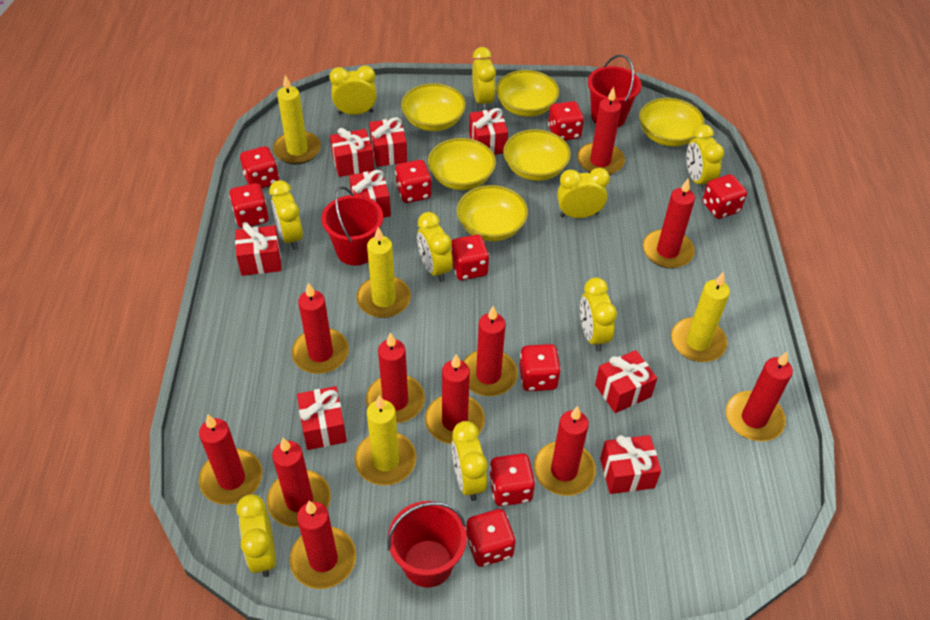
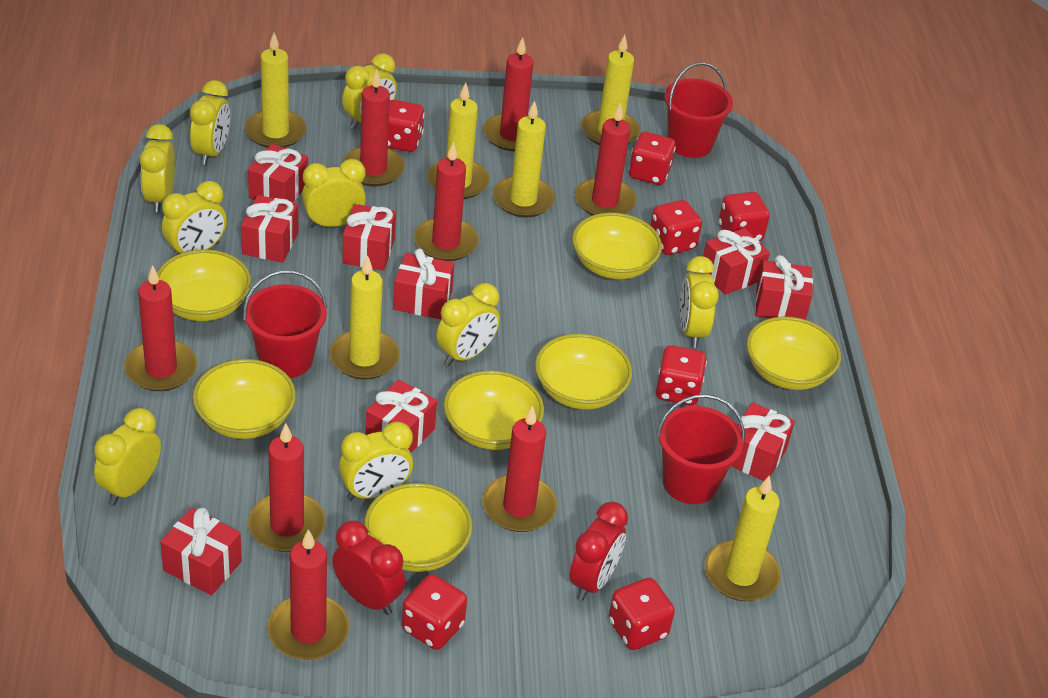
red candle: [199,414,262,505] [267,438,331,527] [289,501,356,589] [292,283,349,374] [366,332,425,423] [425,354,485,444] [463,306,518,396] [534,406,596,496] [577,87,625,175] [643,178,695,268] [726,352,793,441] = 11 -> [124,265,197,391] [248,423,326,552] [267,529,349,660] [343,70,405,186] [414,142,479,261] [482,405,557,532] [483,37,534,151] [575,103,637,216] = 8
red clock: none = 0 -> [332,521,405,615] [569,502,628,601] = 2
red dice: [229,183,269,228] [240,146,279,188] [395,160,432,203] [451,235,489,280] [466,509,516,567] [489,453,535,506] [519,344,561,391] [548,101,584,140] [703,174,747,219] = 9 -> [388,100,425,152] [402,574,467,650] [608,578,675,650] [629,132,676,185] [650,200,702,255] [656,345,707,406] [719,192,770,241] = 7
red gift: [235,223,282,276] [297,386,347,450] [330,128,374,177] [349,170,391,218] [369,117,407,167] [469,108,508,155] [595,350,657,413] [600,435,661,494] = 8 -> [160,508,242,595] [241,195,298,263] [248,144,308,202] [342,204,396,271] [365,380,437,453] [393,249,454,320] [703,228,770,295] [731,402,795,481] [755,255,813,320] = 9
yellow bowl: [401,83,466,131] [428,138,496,190] [457,185,528,241] [496,70,559,117] [503,129,571,181] [639,98,705,147] = 6 -> [157,249,251,321] [193,359,296,439] [364,483,472,572] [444,370,544,450] [535,334,632,410] [572,212,662,279] [747,316,841,390] = 7
yellow candle: [273,75,321,164] [355,395,416,486] [356,227,411,318] [671,272,730,362] = 4 -> [245,33,306,148] [330,256,400,379] [427,83,489,199] [493,100,555,218] [581,35,640,145] [705,475,781,601] = 6

